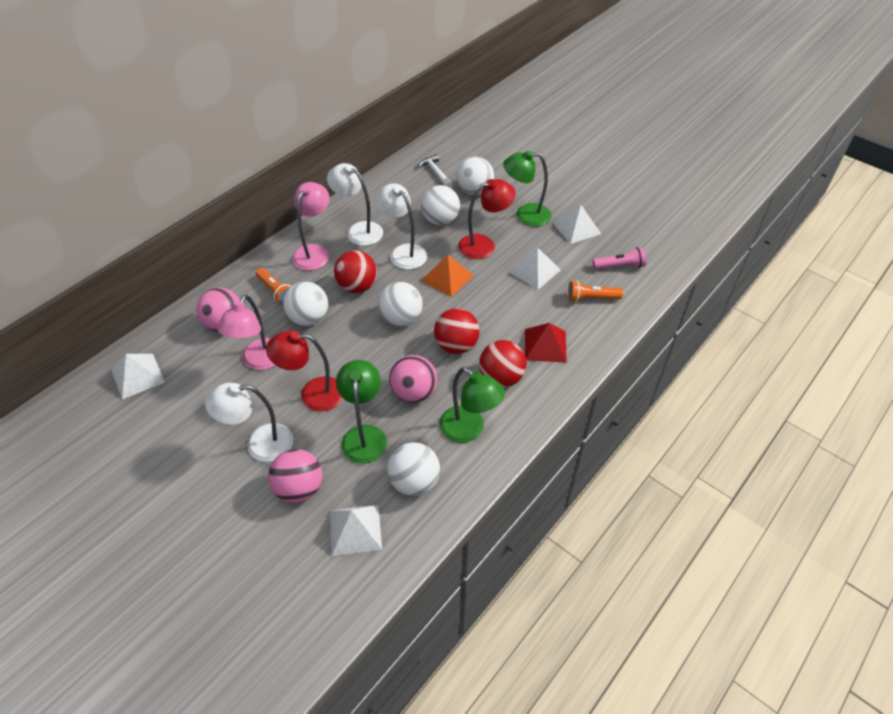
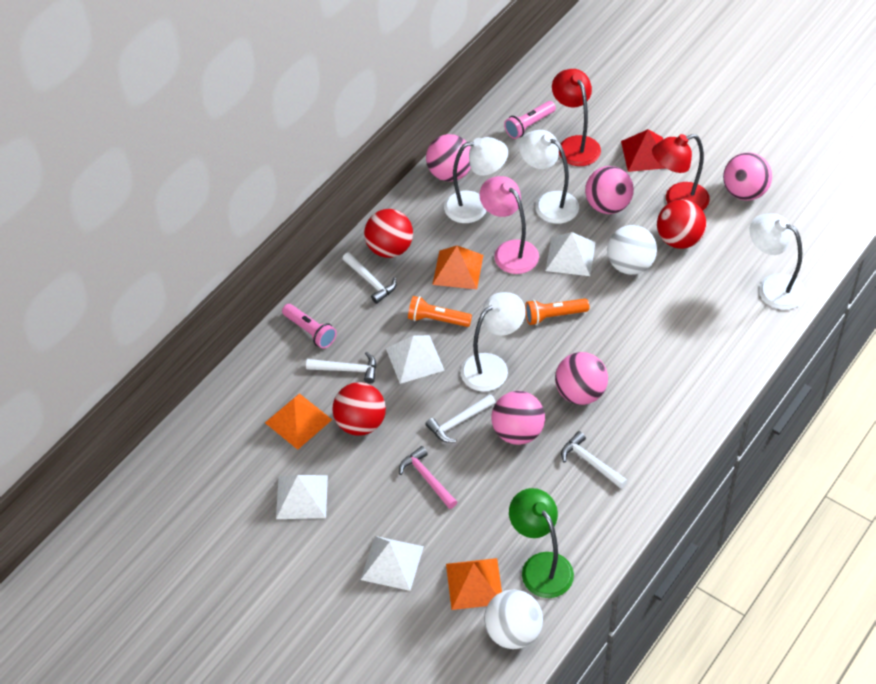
green lamp: [336,360,387,464] [439,367,505,443] [503,150,552,227] = 3 -> [509,488,574,598] = 1
orange pyramid: [422,255,474,297] = 1 -> [265,393,332,450] [432,246,483,289] [446,558,502,610] = 3
pink ball: [196,287,240,332] [268,449,322,503] [389,355,437,403] = 3 -> [426,134,471,182] [491,391,545,445] [555,352,608,405] [585,166,634,214] [723,152,772,201] = 5
pink flashlight: [592,247,646,269] = 1 -> [282,304,337,349] [504,101,556,139] = 2
pink hammer: none = 0 -> [399,446,457,509] = 1
pink lamp: [217,295,276,370] [292,182,329,270] = 2 -> [479,176,539,274] = 1
white ball: [283,282,328,326] [378,282,423,326] [387,442,440,496] [421,185,460,225] [456,157,494,195] = 5 -> [484,589,543,649] [607,225,657,275] = 2
white hammer: [418,154,453,188] = 1 -> [306,352,376,384] [343,252,396,304] [425,394,496,443] [561,431,628,489] = 4
white lamp: [205,383,293,462] [327,163,383,246] [375,183,427,270] = 3 -> [444,137,508,223] [461,292,526,391] [519,130,579,224] [750,214,806,310] = 4

